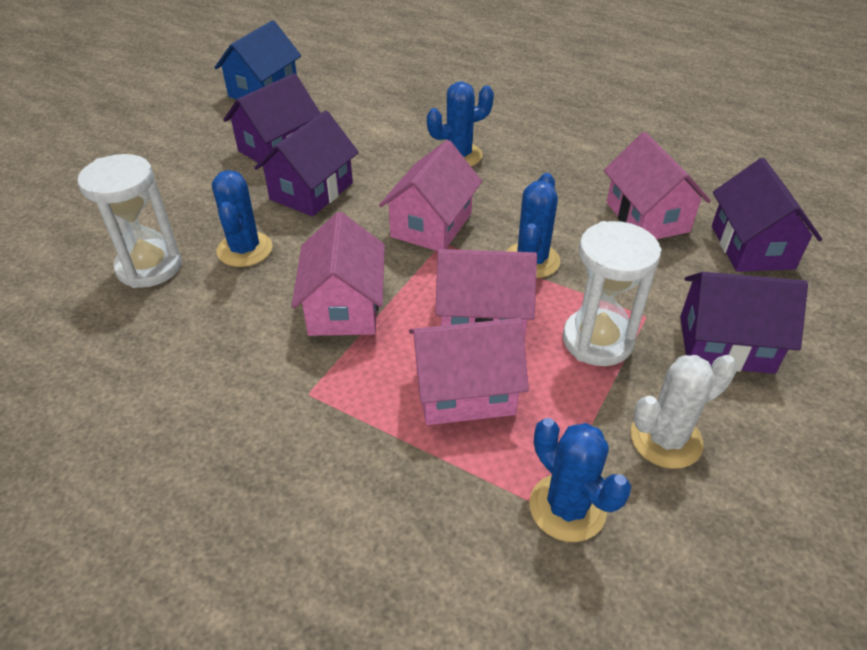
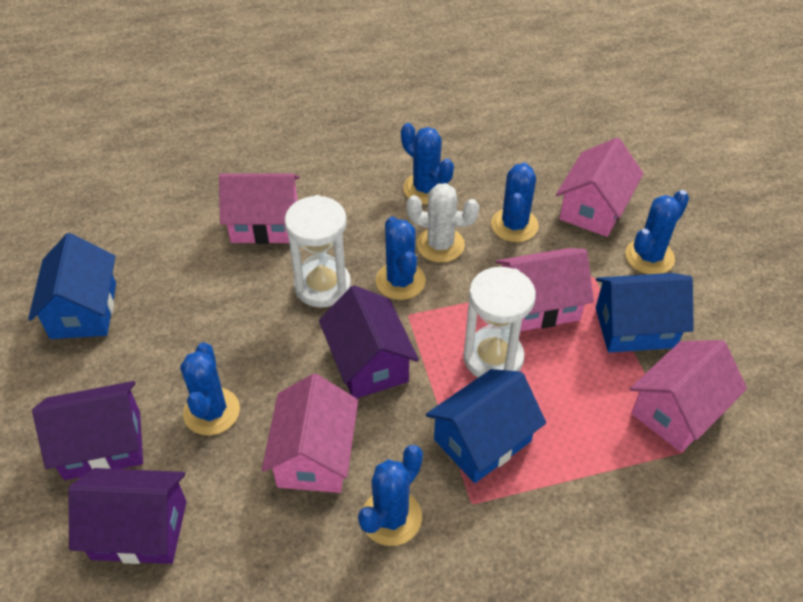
blue cactus: [212,170,273,267] [427,82,494,166] [507,173,560,278] [529,418,631,542] = 4 -> [180,342,240,435] [358,445,423,546] [376,216,426,300] [401,123,454,204] [491,162,538,242] [625,190,689,274] = 6
blue house: [214,20,301,99] = 1 -> [28,233,116,339] [426,369,546,483] [596,273,694,353] = 3
purple house: [224,73,320,163] [254,110,359,216] [680,272,808,374] [712,158,822,272] = 4 -> [32,381,143,480] [68,468,187,564] [319,285,419,398] = 3

